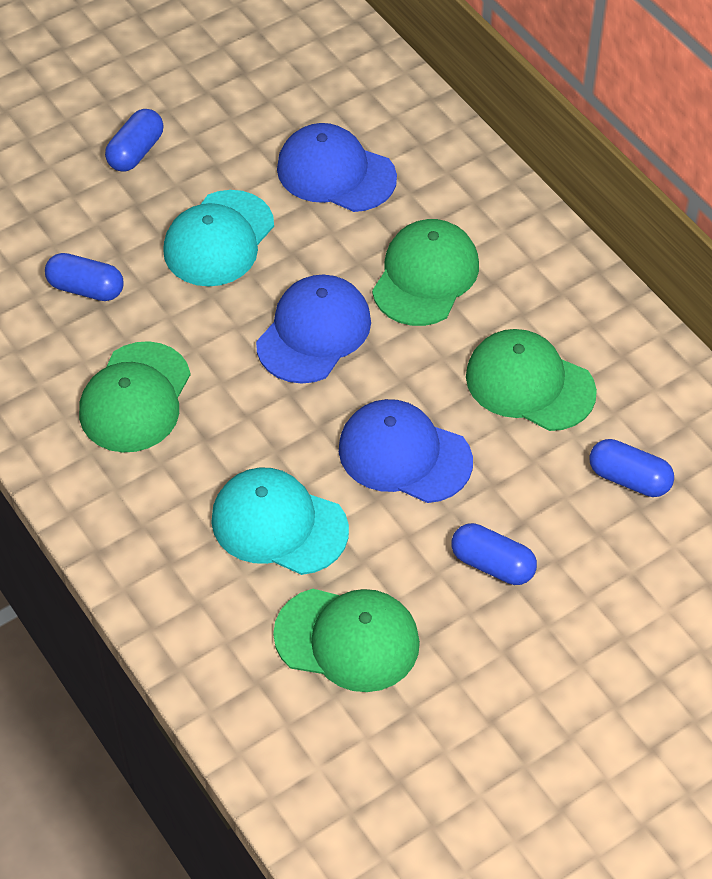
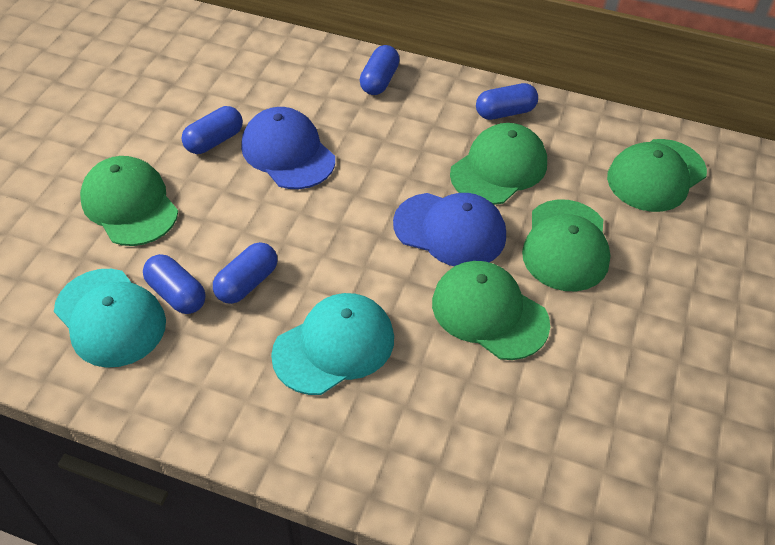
blue cap: [256,274,371,384] [277,123,397,212] [339,399,473,503] = 3 -> [241,107,335,189] [393,193,506,266] = 2
blue capsule: [45,253,124,301] [105,109,164,172] [452,523,537,585] [589,439,674,497] = 4 -> [143,254,206,314] [182,106,243,154] [213,242,277,304] [360,45,400,95] [476,83,538,120] = 5
green cap: [79,341,191,453] [273,589,420,692] [372,219,479,326] [466,329,597,431] = 4 -> [80,156,178,246] [432,261,550,360] [450,123,547,205] [522,199,611,291] [607,139,707,212] = 5

